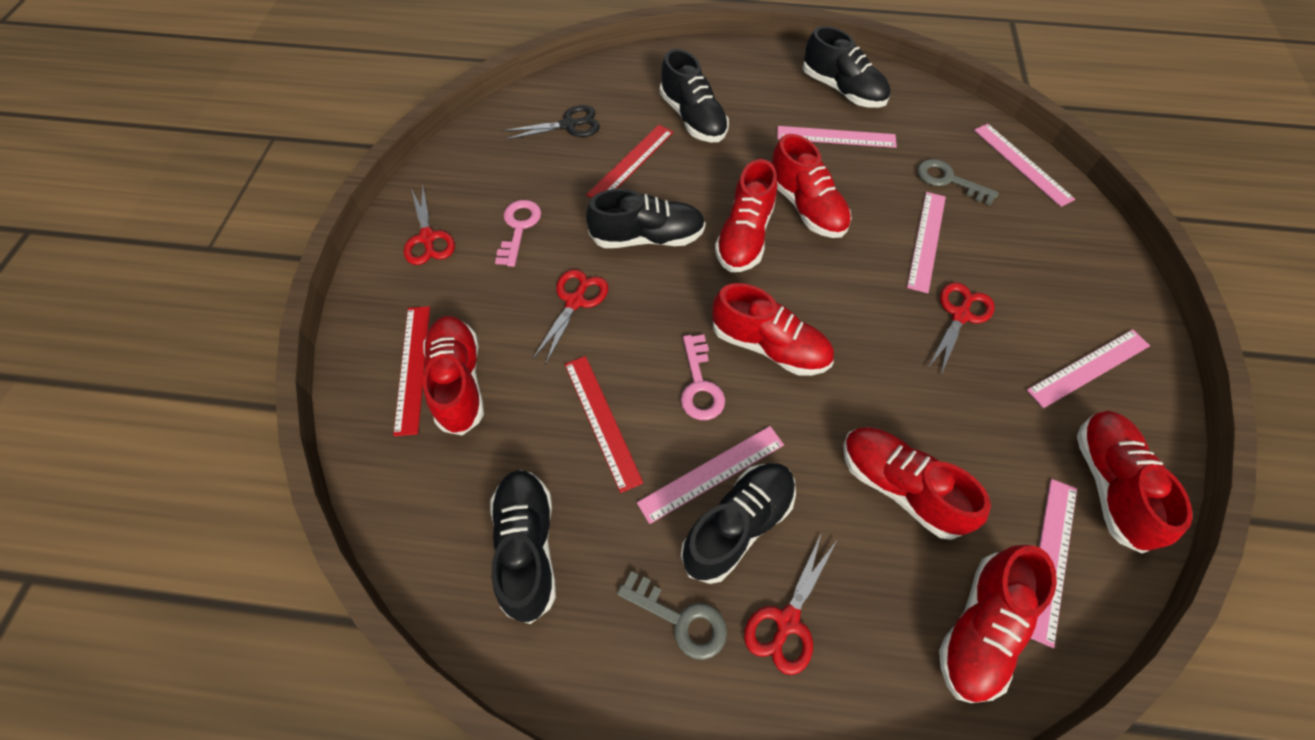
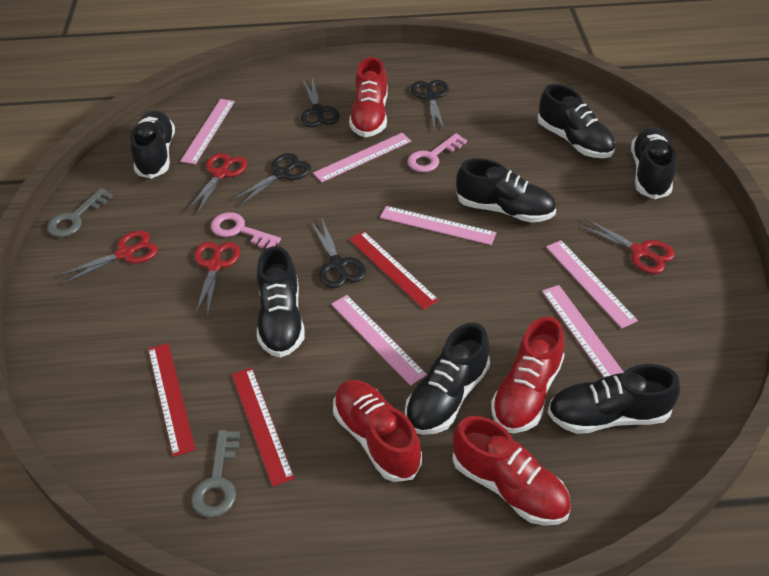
black scissors: [503,105,600,140] = 1 -> [231,153,311,207] [301,78,340,127] [311,219,366,288] [411,80,449,131] = 4
black shoe: [490,470,556,624] [586,189,706,248] [660,49,729,142] [681,463,796,584] [803,26,890,108] = 5 -> [130,110,175,179] [257,246,305,358] [405,323,490,435] [456,159,556,223] [537,84,615,158] [548,364,680,434] [631,127,676,199] = 7
red shoe: [423,316,484,436] [712,283,834,376] [715,159,777,272] [772,134,852,238] [843,427,991,540] [939,545,1057,703] [1077,411,1192,553] = 7 -> [333,379,422,482] [349,57,388,137] [452,416,571,525] [491,316,565,433] = 4

